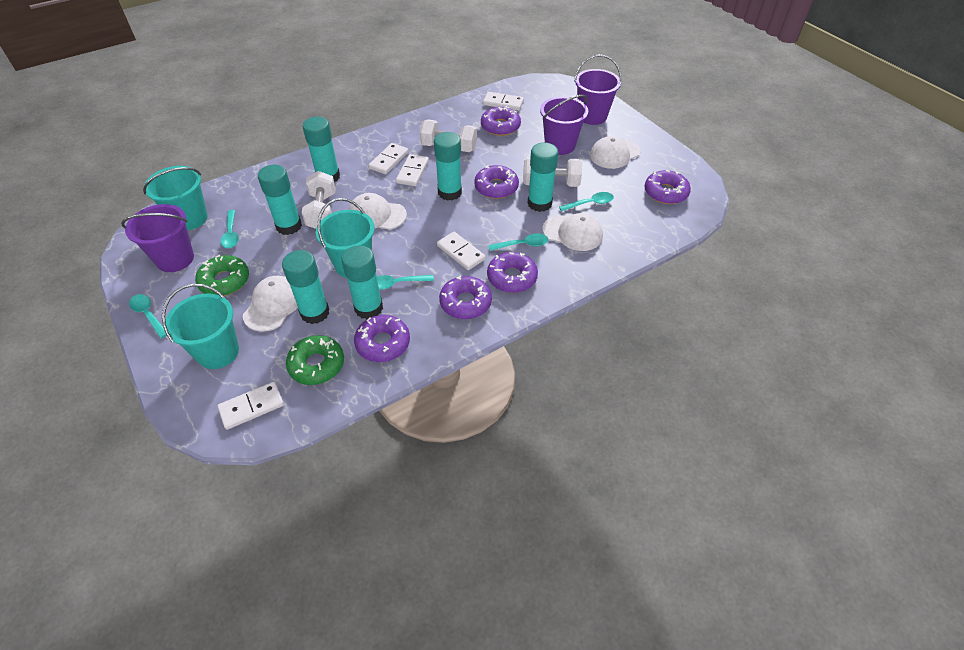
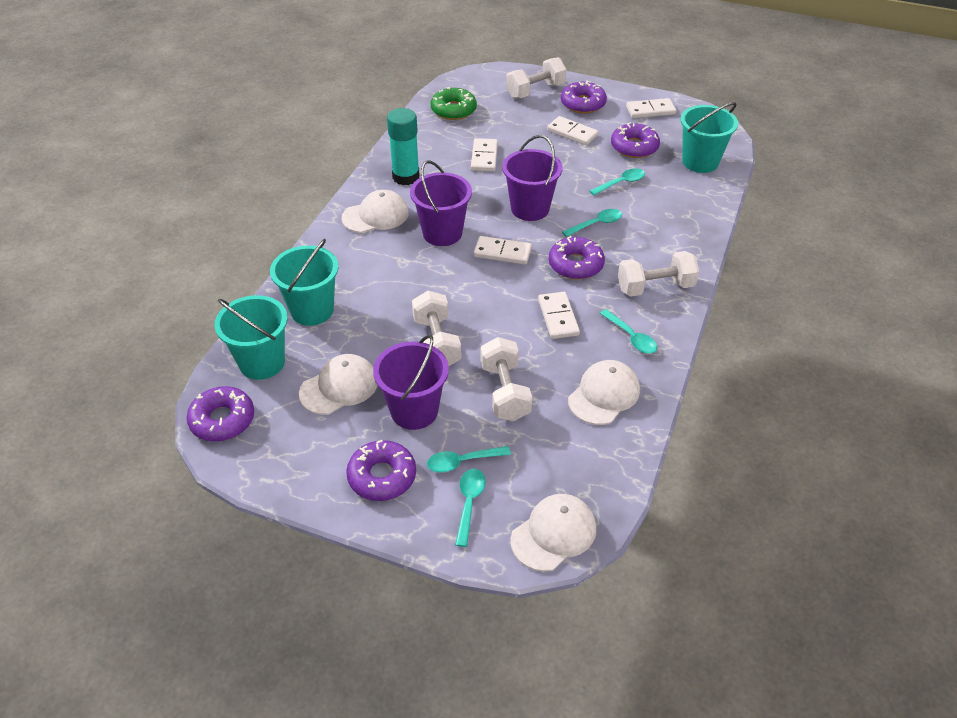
green donut: [195,255,249,296] [286,335,344,385] = 2 -> [431,87,477,120] = 1
purple donut: [354,315,410,362] [439,276,492,319] [474,165,519,199] [481,106,521,136] [487,252,538,293] [644,170,691,204] = 6 -> [186,386,254,442] [346,440,416,501] [549,236,605,280] [561,80,607,113] [611,122,660,158] = 5
turquoise glue stick: [258,165,302,235] [282,250,329,324] [303,117,340,183] [341,245,383,319] [434,132,462,201] [528,142,558,212] = 6 -> [387,108,419,185] = 1
white dumbbell: [302,171,336,229] [420,120,477,152] [523,157,582,187] = 3 -> [412,291,461,366] [481,337,532,421] [506,57,567,99] [618,251,699,297] = 4

